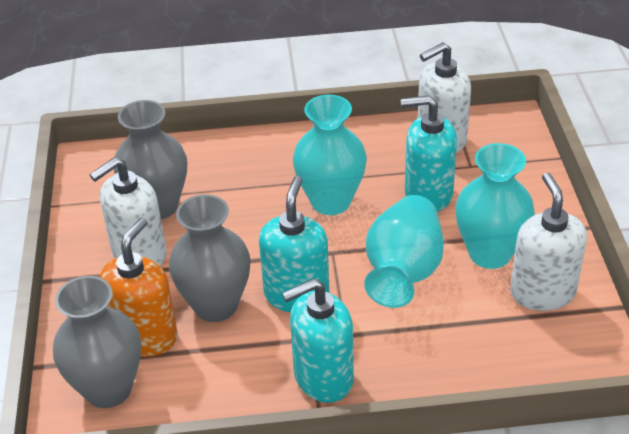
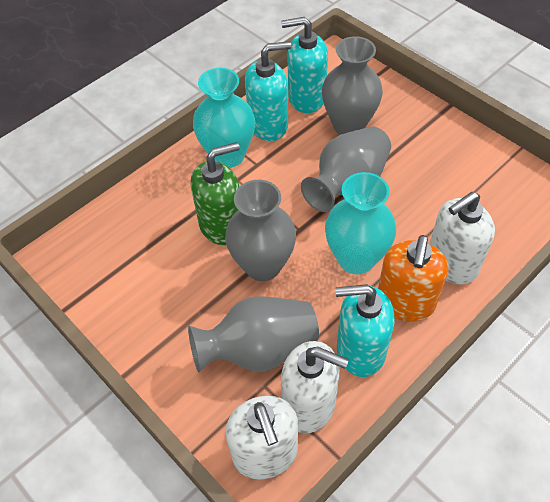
green soap dispenser: none = 0 -> [191,142,240,245] = 1
grey vase: [53,276,141,408] [114,100,187,219] [169,194,251,322] = 3 -> [188,296,319,373] [225,180,296,281] [301,126,391,212] [322,36,383,135] = 4
turquoise vase: [293,95,367,215] [364,195,444,308] [455,143,535,269] = 3 -> [193,67,255,168] [325,172,396,274] = 2

